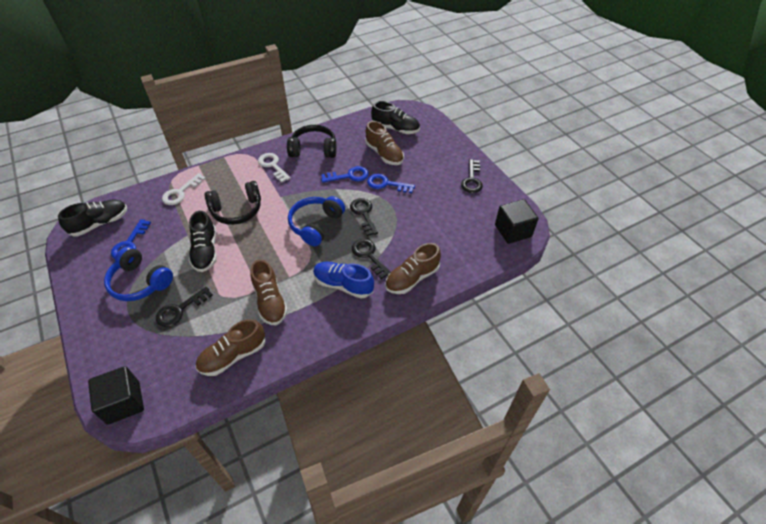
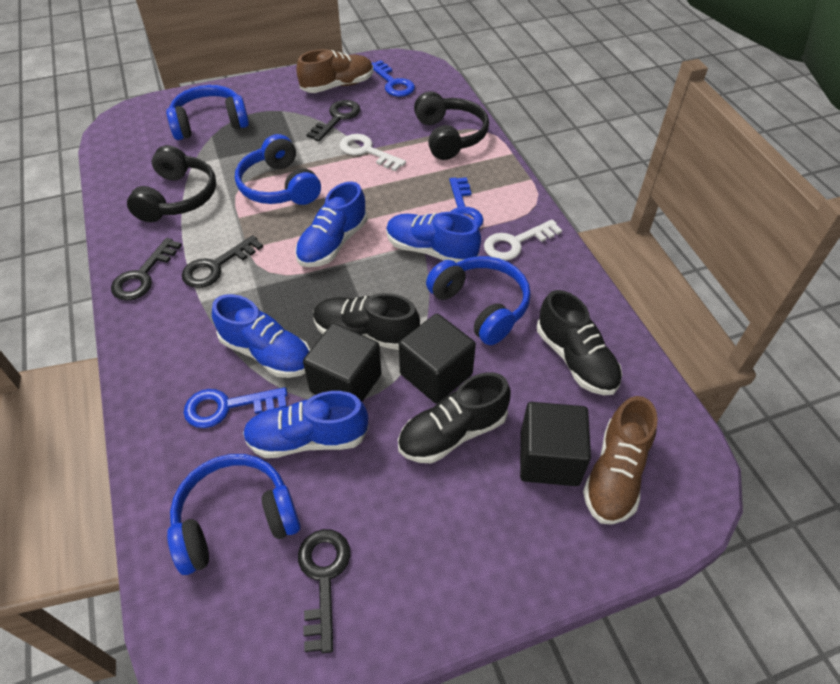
black cube: [88,366,144,425] [495,199,538,244] = 2 -> [303,323,381,402] [399,314,476,404] [520,402,591,486] = 3
blue headphones: [104,246,173,301] [288,196,345,246] = 2 -> [166,85,249,140] [167,454,301,575] [235,134,321,205] [426,256,531,345] = 4
blue shoe: [313,262,374,298] = 1 -> [212,294,310,378] [243,391,369,458] [295,181,367,267] [386,212,481,263] = 4
brown shoe: [196,319,265,376] [250,259,288,325] [365,121,404,165] [385,243,441,294] = 4 -> [296,49,373,93] [583,396,658,524] = 2

